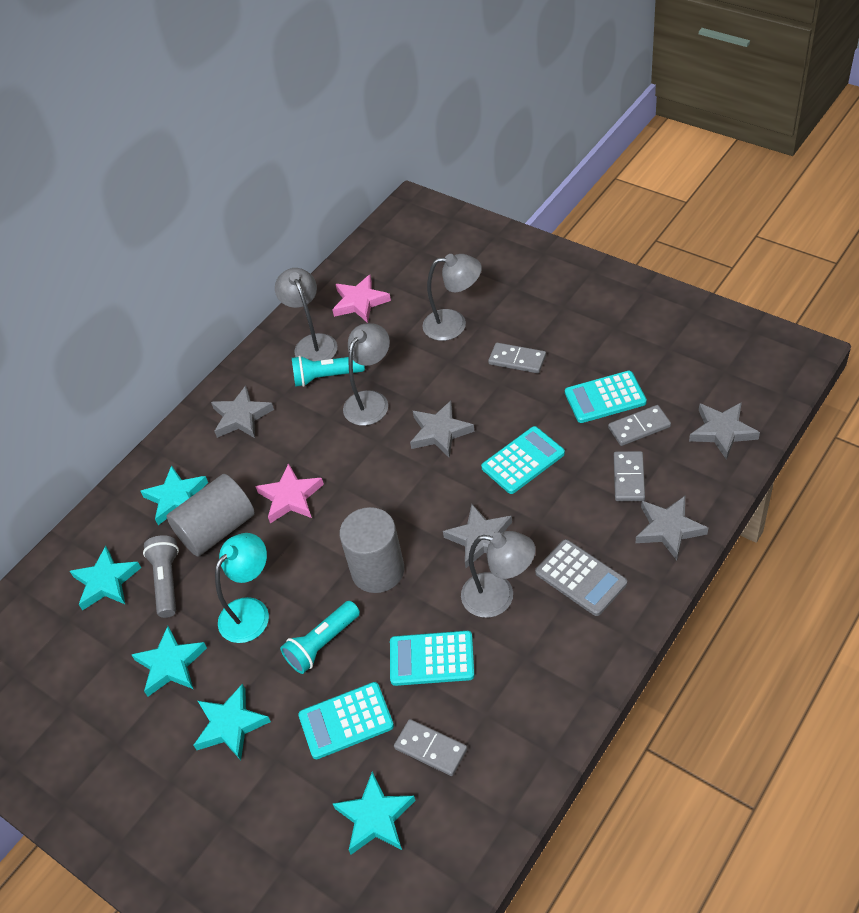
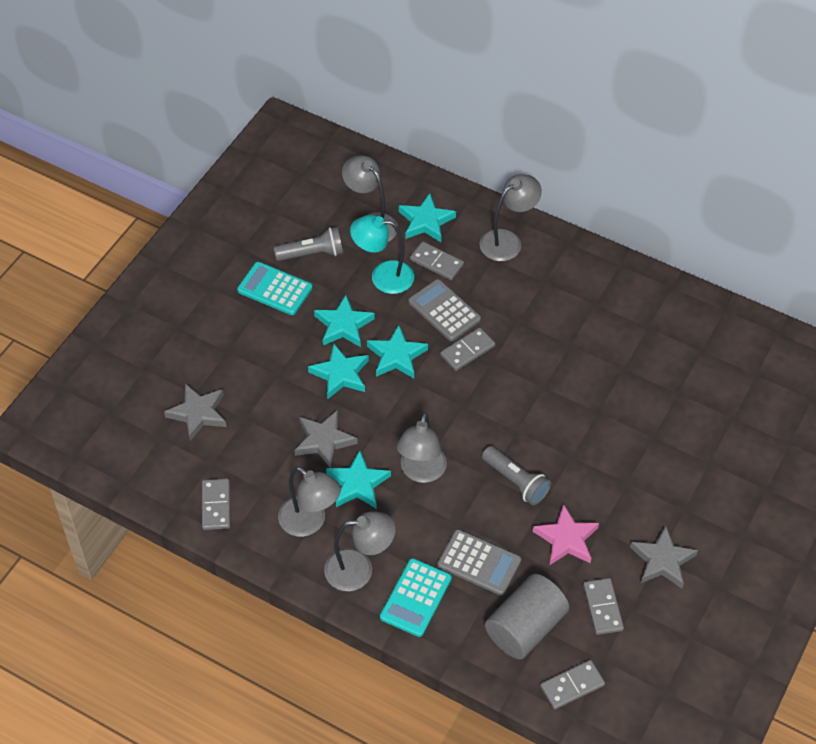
grey calculator: [535,539,627,616] = 1 -> [409,279,481,341] [438,529,521,595] = 2
grey cylinder: [166,474,255,557] [340,507,404,593] = 2 -> [485,574,569,659] = 1
grey domino: [394,719,467,776] [488,343,546,373] [608,405,671,446] [614,451,645,501] = 4 -> [202,478,230,530] [410,241,464,280] [440,327,495,371] [540,660,605,709] [583,578,624,635] = 5
grey flashlight: [143,535,179,618] = 1 -> [274,227,343,261] [482,446,551,505] = 2
grey lamp: [275,268,337,361] [343,323,390,426] [422,254,482,341] [461,531,535,618] = 4 -> [278,467,341,537] [324,511,396,591] [342,155,398,242] [397,412,447,483] [480,174,542,261] = 5
grey star: [211,386,274,438] [410,401,475,458] [443,504,512,568] [636,496,708,560] [689,402,760,460] = 5 -> [164,383,226,441] [294,410,358,468] [630,526,698,588] = 3
pink star: [255,463,324,523] [332,275,391,323] = 2 -> [533,504,599,565] = 1
turquoise calculator: [298,682,394,759] [390,631,475,686] [481,426,565,494] [565,371,647,423] = 4 -> [237,262,312,315] [380,558,452,637] = 2
turquoise flashlight: [280,601,360,674] [292,356,365,387] = 2 -> none = 0

